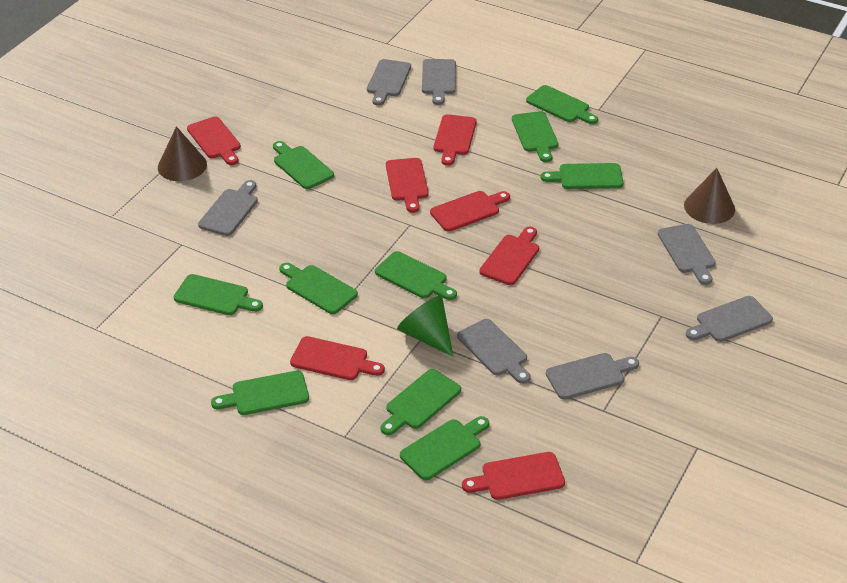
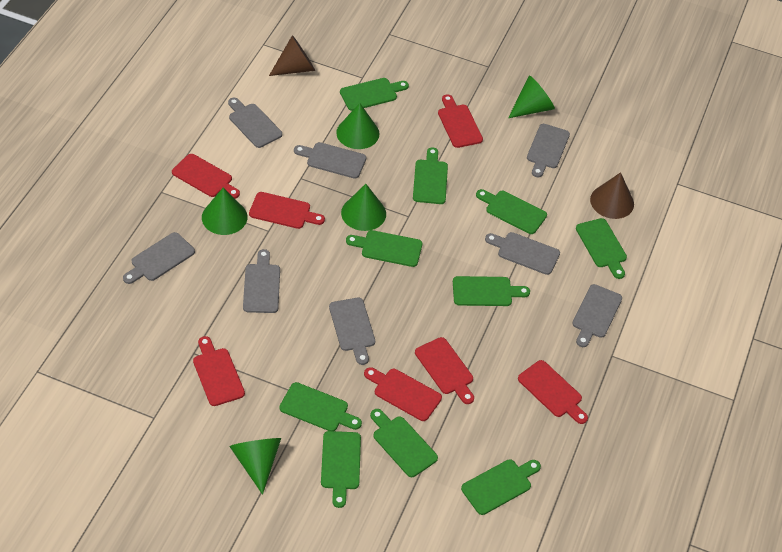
green cone: [397,295,454,357] = 1 -> [202,187,248,235] [229,438,281,495] [336,103,379,149] [341,184,386,231] [508,75,555,118] = 5
grey cutting board: [198,180,258,236] [367,59,411,106] [422,59,456,105] [457,319,531,384] [546,353,639,400] [658,224,716,285] [686,296,773,342] = 7 -> [123,232,195,284] [228,98,282,148] [243,249,280,313] [294,142,366,178] [329,298,375,365] [485,232,560,275] [527,124,570,177] [572,284,622,347] = 8

